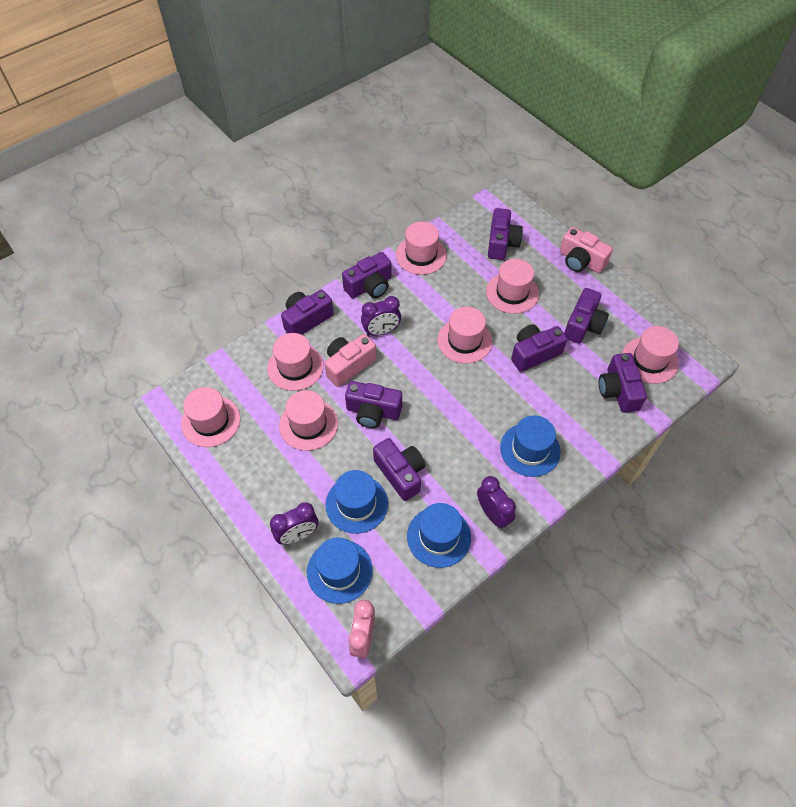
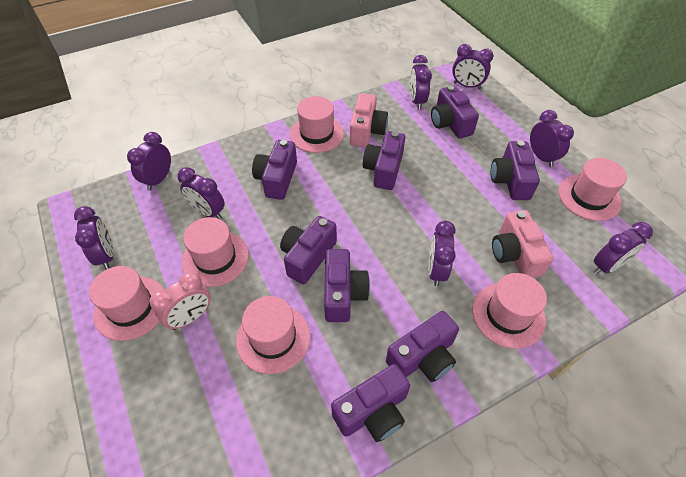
blue hat: [307,537,373,604] [325,470,388,534] [407,503,471,568] [500,415,561,477] = 4 -> none = 0
pink hat: [181,387,240,447] [267,333,324,391] [279,390,338,451] [396,221,447,275] [437,307,493,364] [486,259,539,314] [622,326,679,384] = 7 -> [89,266,164,341] [182,217,249,287] [236,296,310,374] [290,96,344,153] [472,273,547,349] [558,158,627,221] = 6
purple clock: [270,502,318,545] [361,296,401,336] [477,476,516,529] = 3 -> [74,206,114,270] [127,132,171,191] [178,167,225,219] [410,55,432,110] [428,221,456,286] [452,44,493,89] [530,110,574,167] [594,222,653,275] = 8

